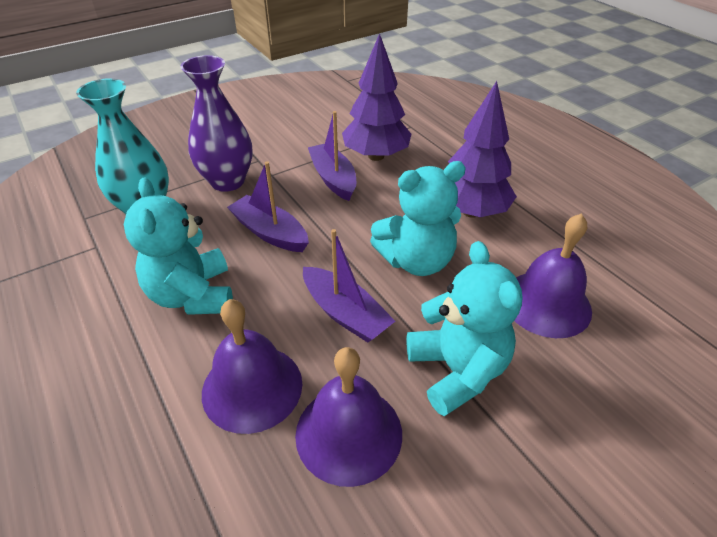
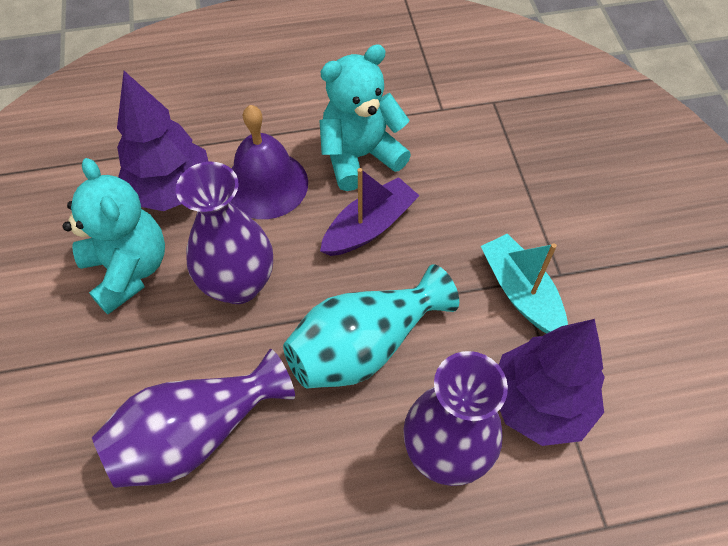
purple bell: [202,299,302,434] [295,347,402,487] [514,213,592,338] = 3 -> [230,105,308,219] = 1
purple boat: [227,161,309,252] [303,229,395,343] [308,111,356,201] = 3 -> [320,168,420,256] = 1
purple vase: [180,55,253,192] = 1 -> [92,349,295,488] [176,162,273,304] [403,351,508,486] = 3
turquoise boat: none = 0 -> [481,233,568,334] = 1
turquoise teddy bear: [124,178,233,315] [370,161,466,276] [406,241,523,416] = 3 -> [63,158,165,314] [319,44,411,191] = 2

